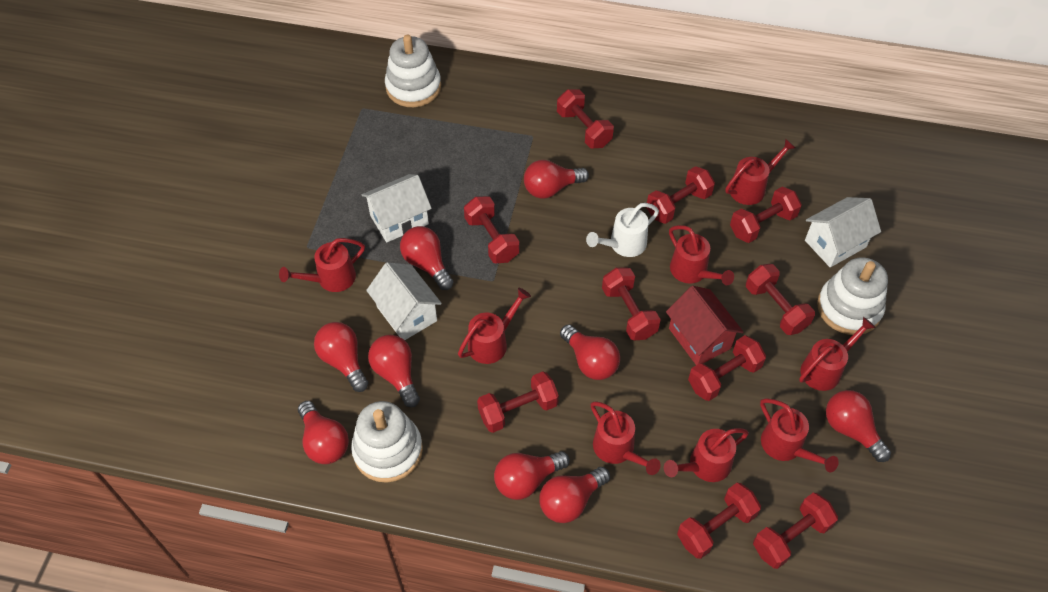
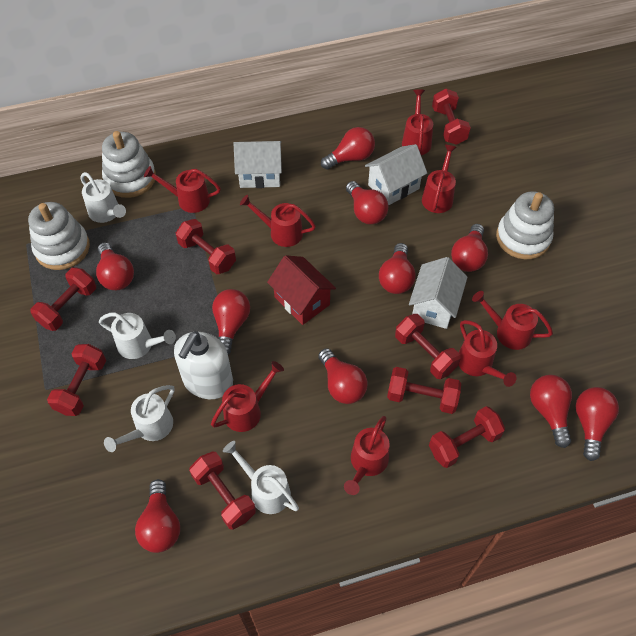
red dumbbell: [464,196,519,263] [477,371,559,433] [557,89,614,148] [602,268,661,340] [646,166,715,224] [677,483,761,559] [688,335,766,401] [730,187,802,243] [746,264,815,335] [753,493,838,569] = 10 -> [30,267,96,331] [47,344,106,416] [176,219,236,274] [189,451,256,530] [387,367,461,414] [395,314,461,379] [429,406,505,468] [432,89,471,145] = 8
red light bulb: [298,401,349,464] [314,322,368,392] [368,335,420,407] [400,226,453,290] [494,451,570,500] [524,160,589,199] [539,467,610,523] [560,324,620,380] [826,390,891,462] = 9 -> [96,242,134,290] [135,479,180,553] [212,289,250,355] [318,348,368,404] [321,127,375,169] [346,181,388,224] [379,243,416,294] [451,224,488,272] [530,375,572,448] [576,387,619,461] = 10
white soap dispenser: none = 0 -> [174,331,233,399] = 1
white watering can: [586,203,659,257] = 1 -> [80,172,126,223] [99,312,176,359] [104,385,175,452] [223,441,299,514] = 4

